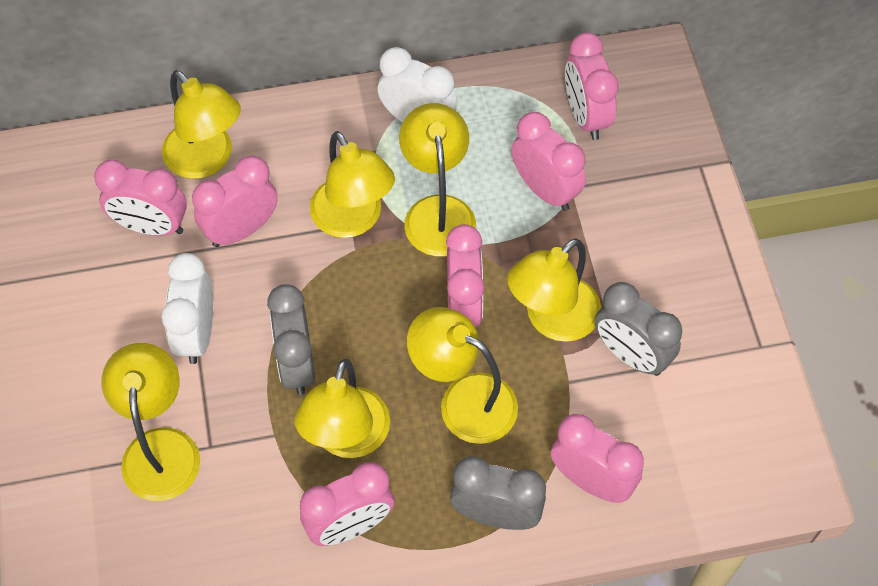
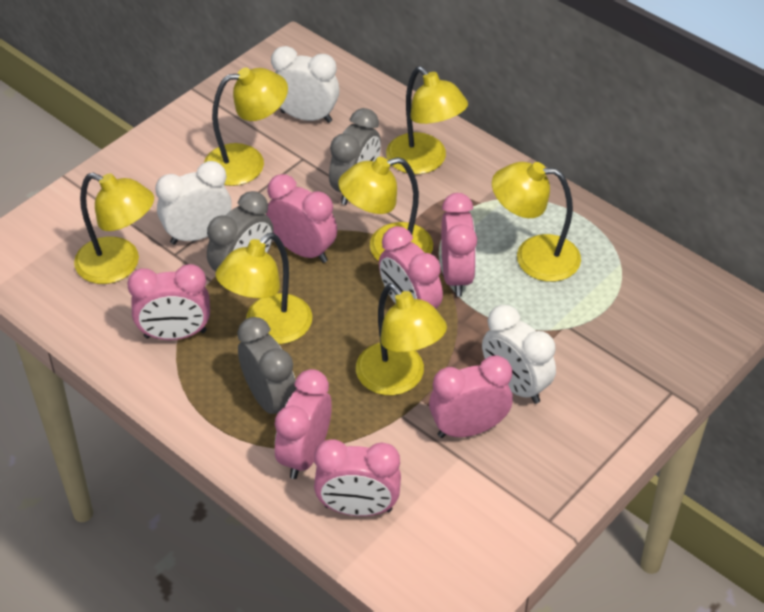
white clock: [162,253,213,364] [377,47,457,123] = 2 -> [155,161,232,245] [271,46,339,123] [482,305,556,404] = 3

